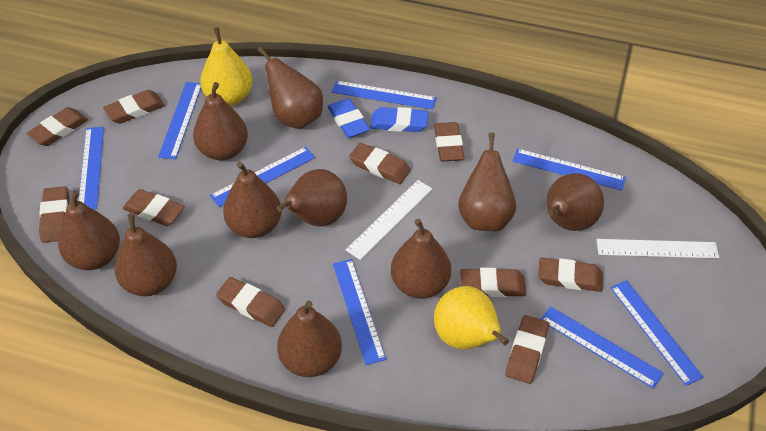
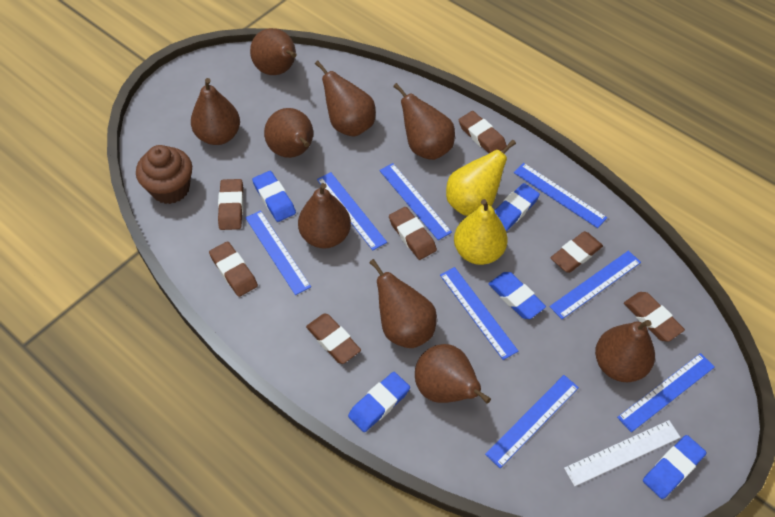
blue eraser: [328,98,370,138] [370,107,429,132] = 2 -> [252,171,296,222] [348,372,410,432] [489,272,546,319] [494,183,540,231] [643,435,706,499] = 5
brown cupcake: none = 0 -> [136,145,192,204] = 1
brown eraser: [26,107,88,146] [39,186,70,243] [103,90,165,124] [123,189,185,226] [216,277,285,327] [349,143,411,184] [434,122,465,161] [460,268,526,297] [506,315,549,384] [538,257,603,292] = 10 -> [209,241,258,297] [218,179,243,230] [306,314,361,364] [389,207,437,260] [459,111,507,153] [551,231,603,273] [624,292,685,342] = 7
brown pear: [58,190,120,270] [114,214,177,296] [193,82,248,161] [223,162,282,238] [257,47,323,129] [276,169,347,226] [277,301,342,377] [391,219,451,299] [458,133,516,232] [546,173,604,231] = 10 -> [191,78,240,145] [250,28,296,75] [264,108,313,158] [298,183,351,248] [315,60,376,137] [369,259,437,348] [393,83,455,160] [415,344,491,404] [595,320,655,382] = 9
white ruler: [346,180,432,260] [597,239,719,258] = 2 -> [564,420,681,486] = 1

